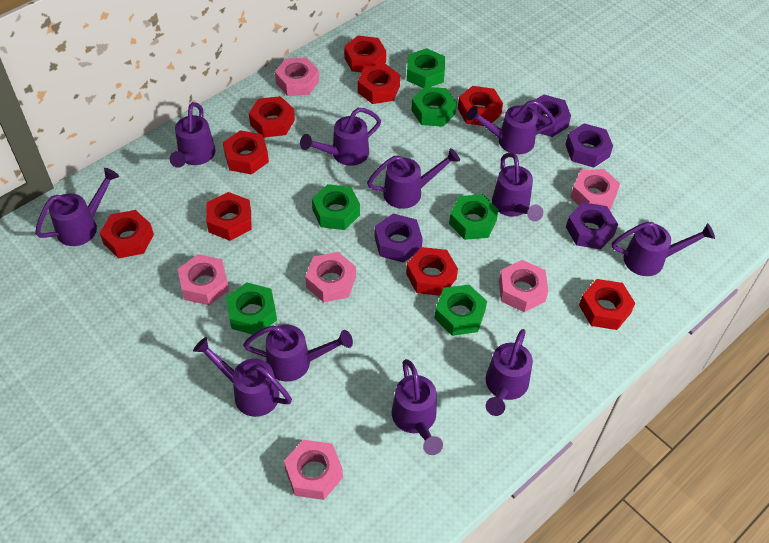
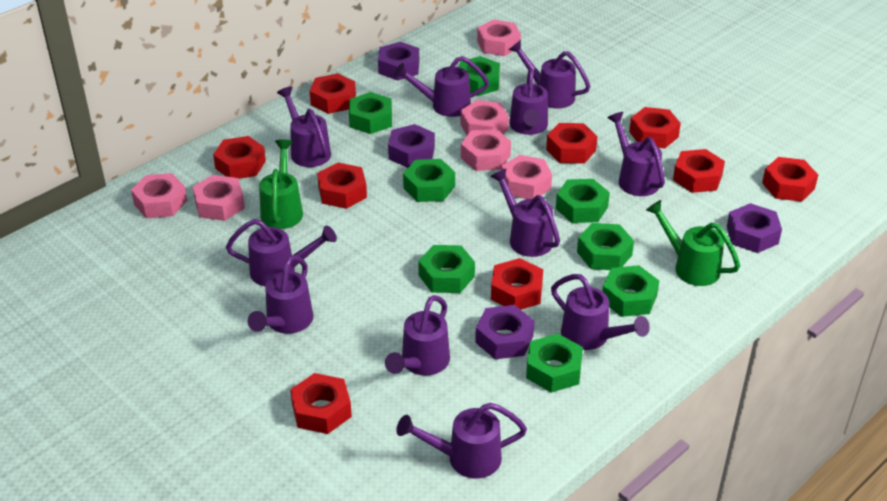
green nut: [226,282,277,335] [312,184,360,230] [407,48,445,88] [411,87,457,127] [434,284,487,336] [449,194,499,240] = 6 -> [349,92,392,134] [403,159,455,202] [418,245,475,293] [459,56,500,96] [526,334,583,393] [556,179,610,223] [577,223,634,270] [602,265,659,317] = 8
green watering can: none = 0 -> [259,140,303,229] [646,200,740,286] = 2

